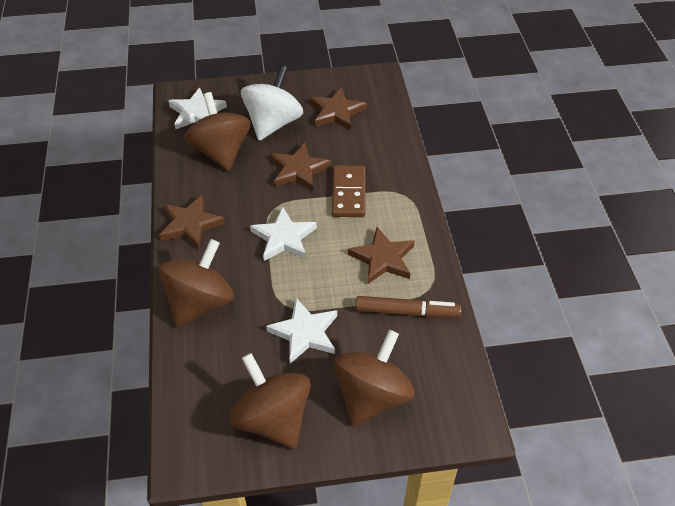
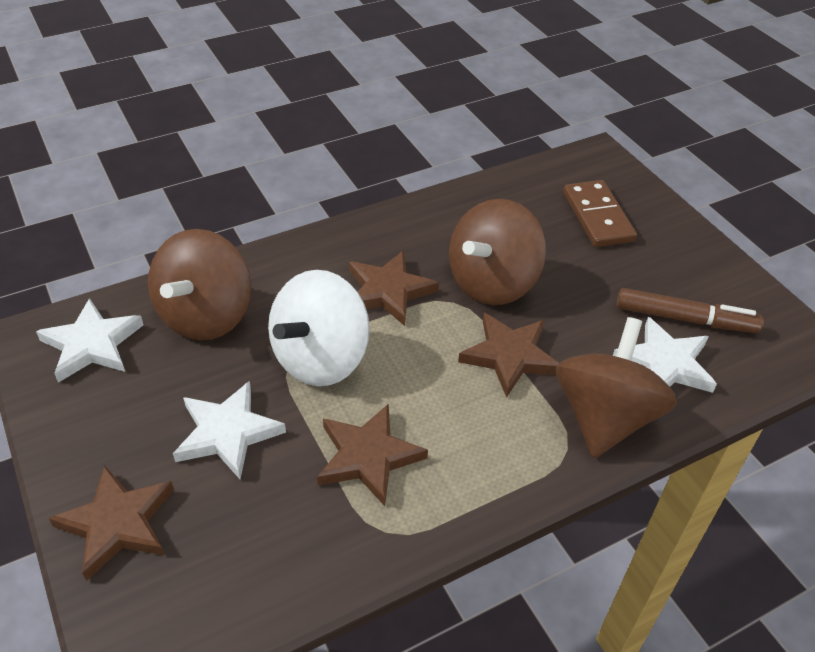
brown spinning top: [159,239,234,327] [184,92,251,171] [230,353,311,449] [334,330,415,427] = 4 -> [148,229,251,340] [449,199,546,305] [556,317,677,458] = 3

